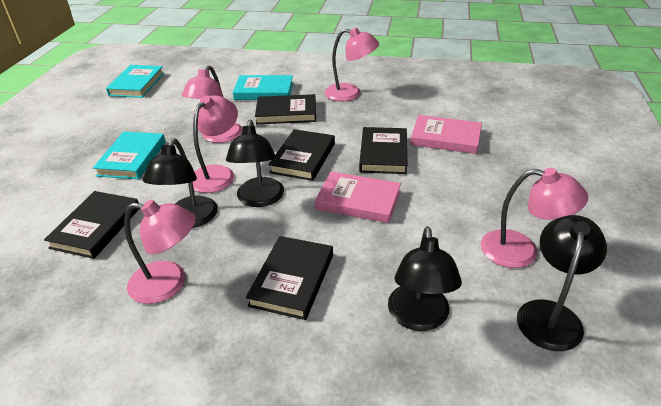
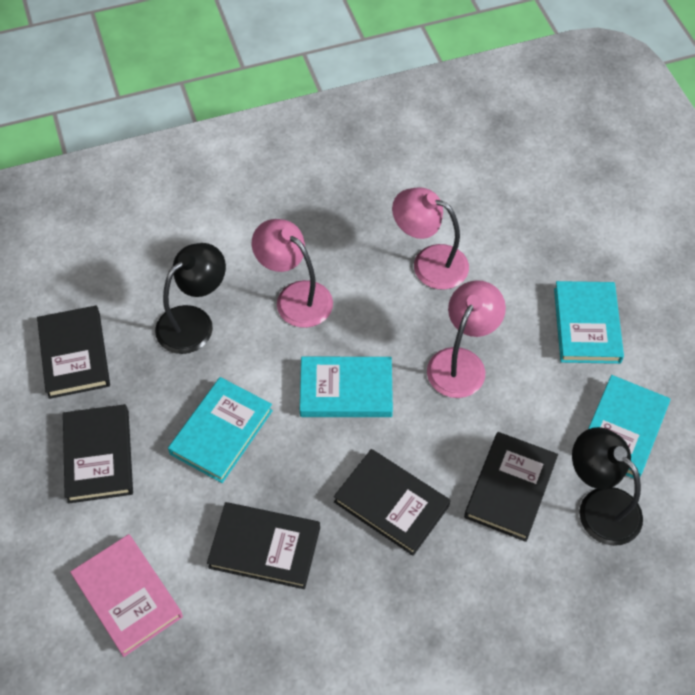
black lamp: [143,138,218,228] [226,120,284,207] [388,226,462,331] [517,215,607,351] = 4 -> [155,243,226,354] [572,427,643,546] = 2
pink book: [315,171,401,223] [410,115,482,154] = 2 -> [70,534,183,657] = 1
pink lamp: [124,200,196,304] [182,65,242,143] [193,95,238,193] [324,27,379,101] [481,168,588,268] = 5 -> [252,219,333,328] [392,187,469,290] [427,280,506,398] = 3
turquoise book: [93,132,166,179] [106,65,164,98] [233,75,293,100] = 3 -> [168,377,273,483] [300,357,393,417] [554,281,624,364] [588,375,670,478] = 4

